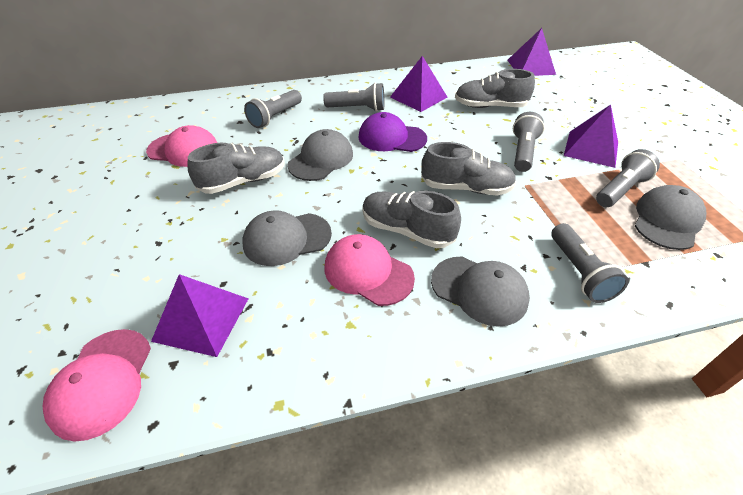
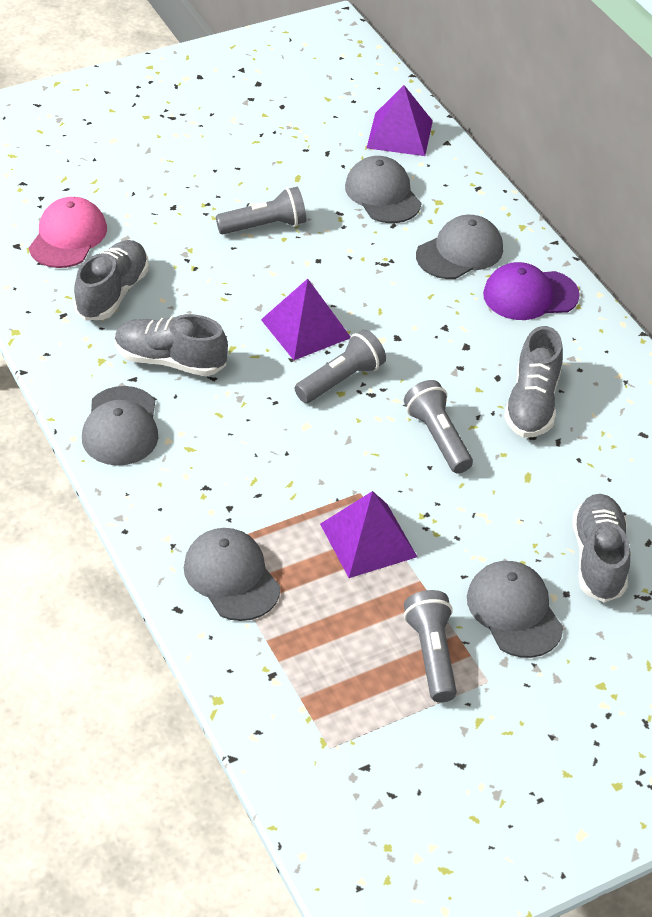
grey cap: [243,210,332,266] [287,129,353,181] [431,257,530,327] [635,185,706,250] = 4 -> [82,386,158,466] [184,528,281,621] [345,156,421,223] [416,215,503,279] [467,561,563,658] = 5
grey flashlight: [244,90,302,128] [323,83,385,111] [513,112,545,172] [551,223,629,303] [596,149,660,207] = 5 -> [216,187,306,234] [295,329,386,403] [404,380,473,473] [404,590,457,703] = 4
pink cap: [43,329,151,442] [146,125,217,167] [324,234,415,306] = 3 -> [29,197,107,268] = 1
purple pyramid: [151,274,249,357] [390,56,447,112] [508,28,556,76] [564,104,618,168] = 4 -> [261,279,351,360] [320,491,417,578] [367,85,433,156] = 3

